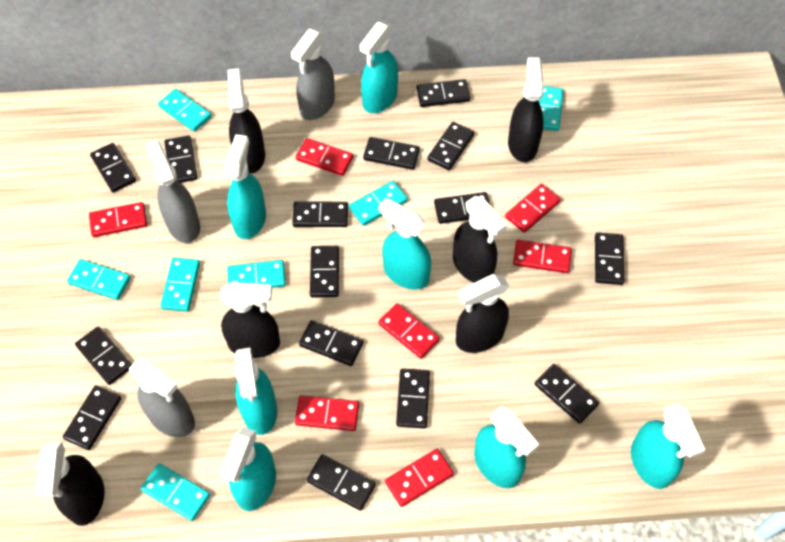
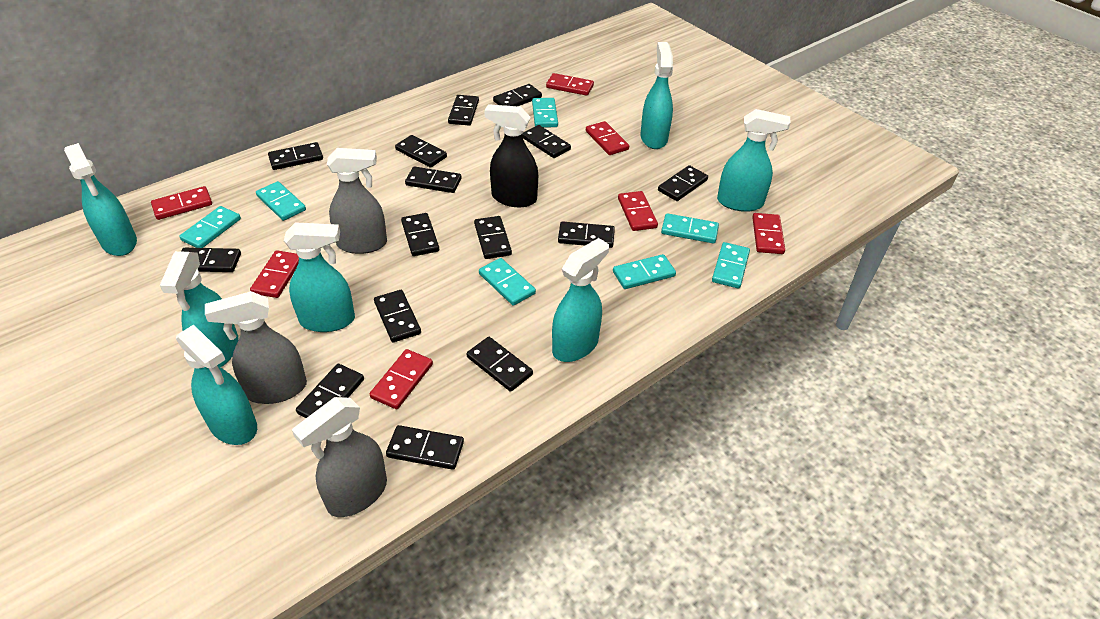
black spray bottle: [36,442,104,526] [220,282,280,358] [227,68,265,173] [453,196,507,283] [456,274,509,353] [508,57,544,162] = 6 -> [484,104,538,207] = 1

